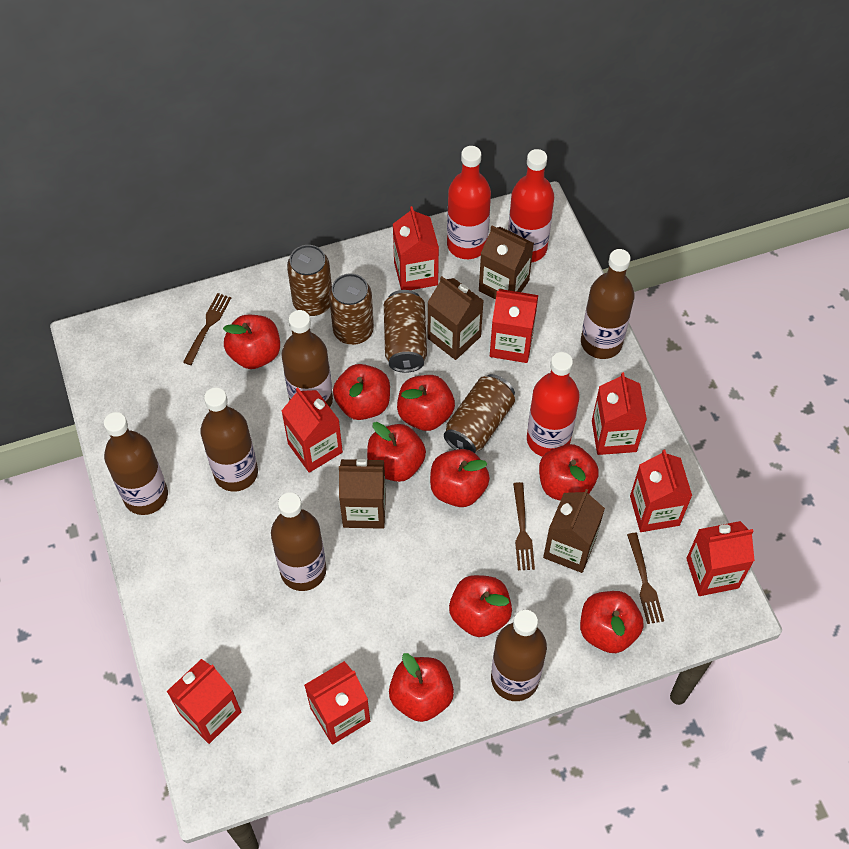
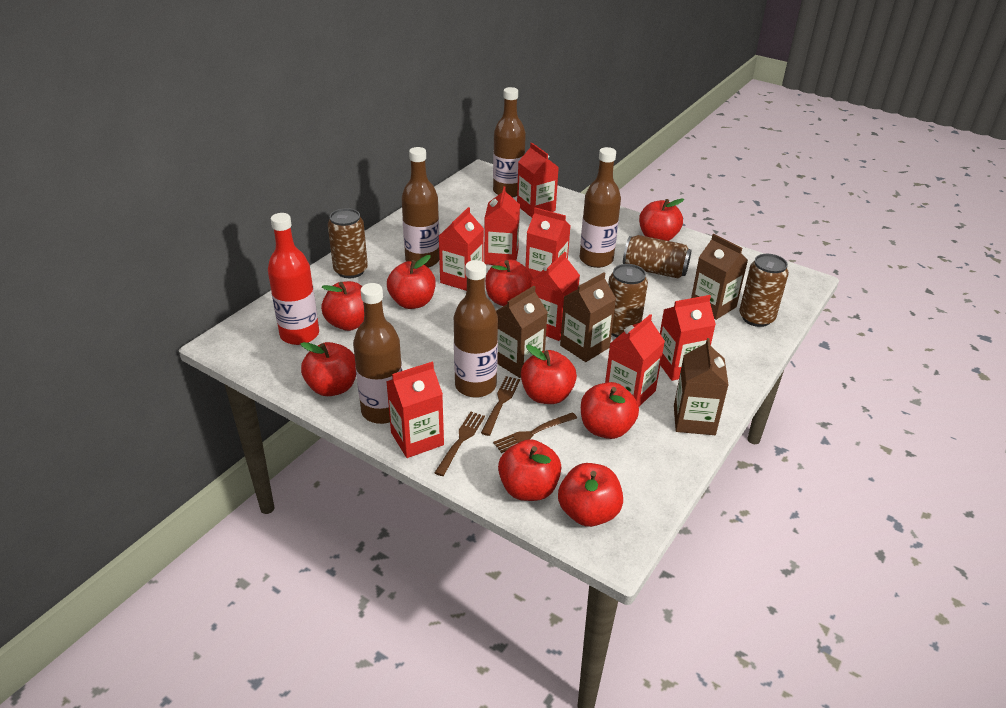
brown bottle: [104,412,168,515] [201,387,258,492] [271,492,326,591] [281,310,333,407] [491,610,547,701] [581,249,635,359] = 6 -> [353,283,402,424] [402,147,439,268] [454,260,498,398] [493,87,526,198] [580,147,621,268] = 5
red bottle: [447,146,491,259] [508,149,554,263] [527,352,580,457] = 3 -> [268,213,319,345] = 1

